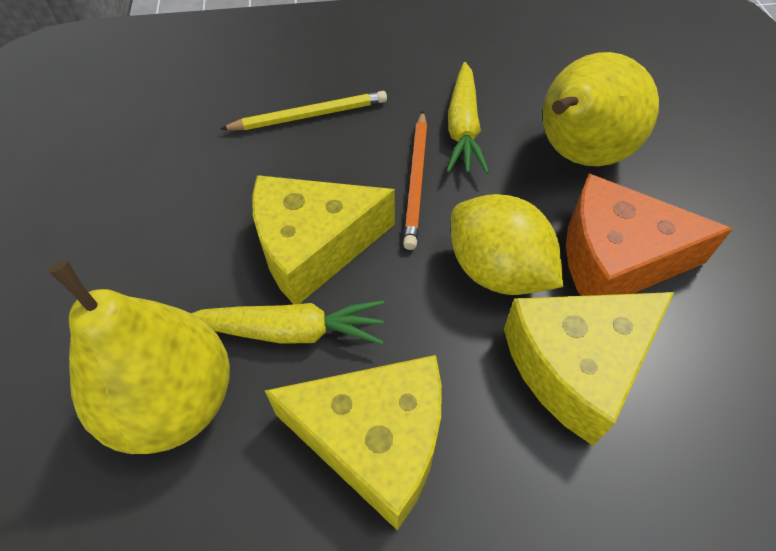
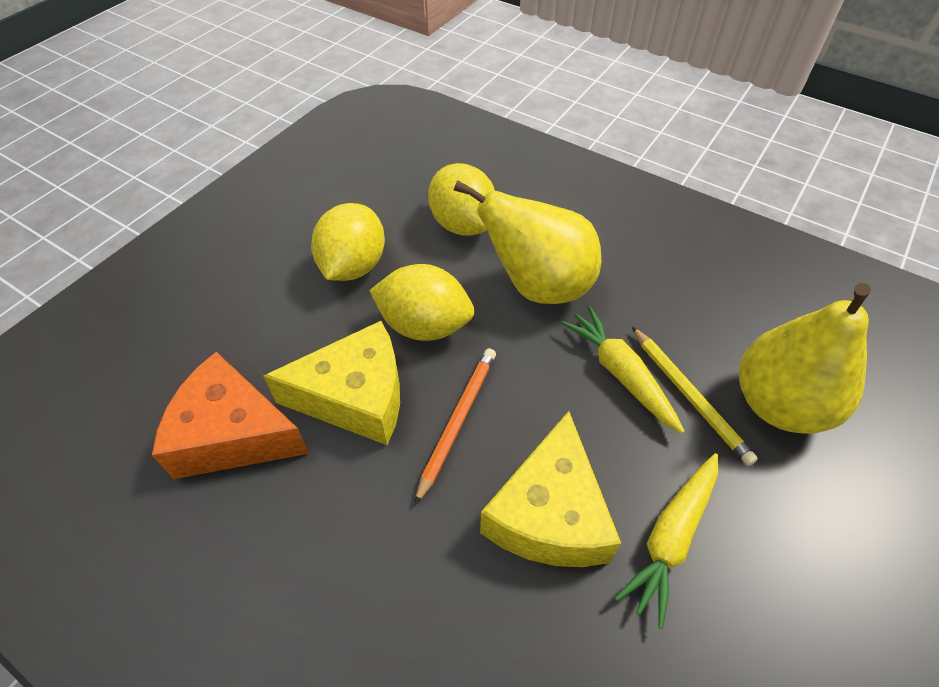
yellow cheese: [252,175,395,304] [265,355,442,531] [504,292,674,446] = 3 -> [263,321,400,445] [480,411,621,567] = 2
yellow lemon: [451,194,563,295] = 1 -> [311,203,385,281] [369,264,474,341] [428,163,495,235] = 3

